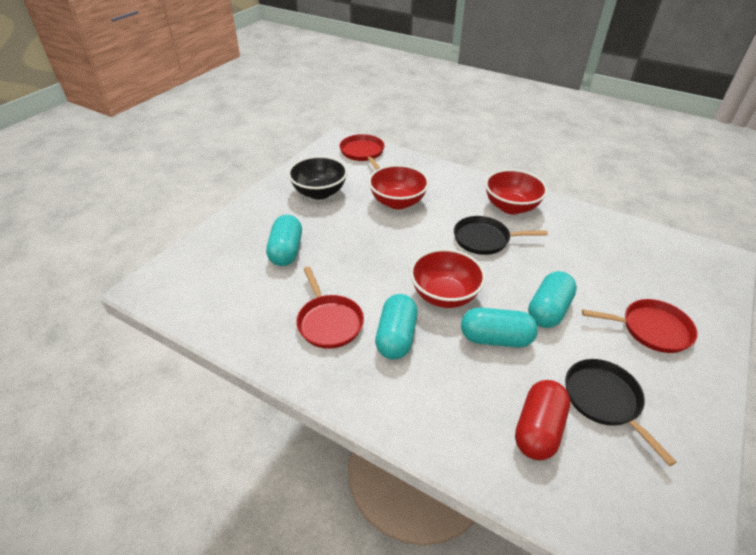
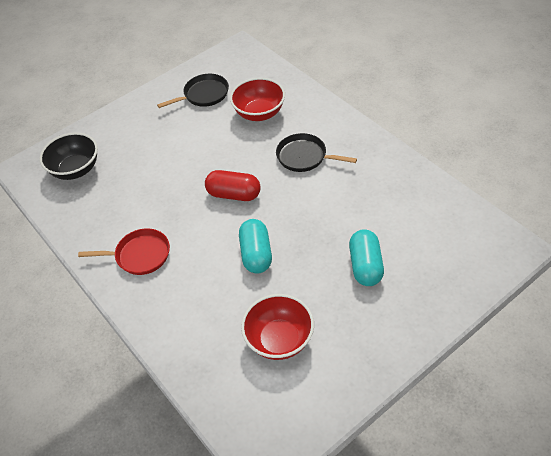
red bowl: [368,165,429,209] [410,249,486,308] [485,169,548,214] = 3 -> [230,78,285,121] [241,294,314,360] = 2
red pan: [296,267,364,349] [340,134,385,170] [582,299,698,353] = 3 -> [78,228,170,275] = 1
turquoise capsule: [266,215,302,266] [375,294,418,359] [461,308,538,348] [528,271,577,328] = 4 -> [239,219,272,274] [349,229,384,286] = 2

